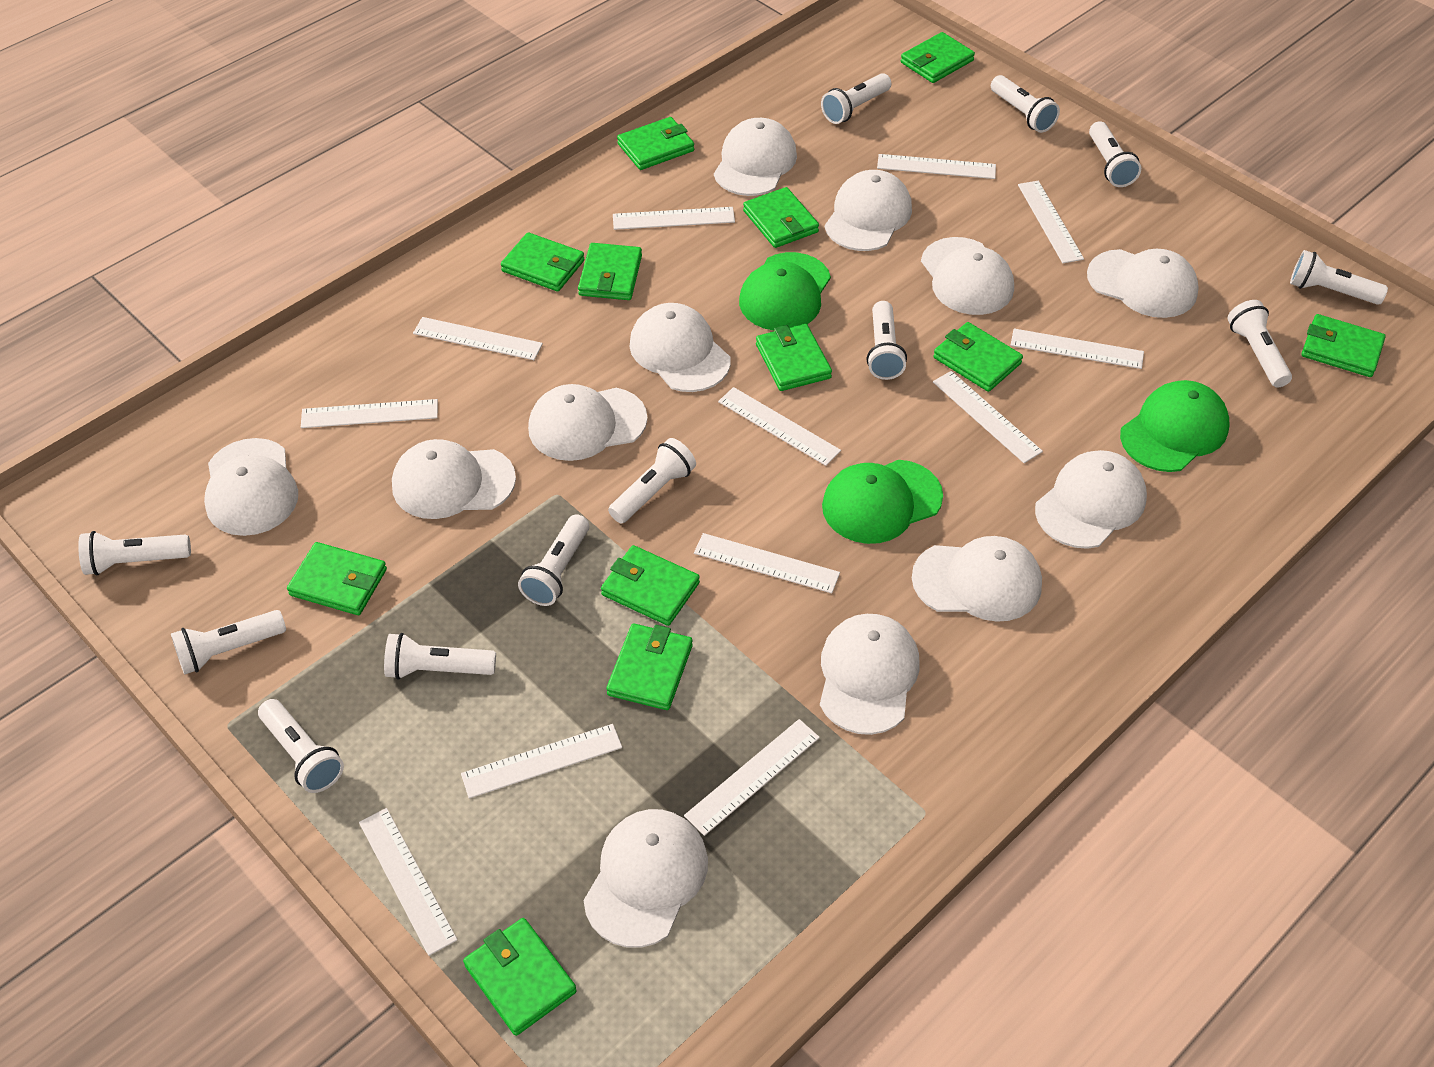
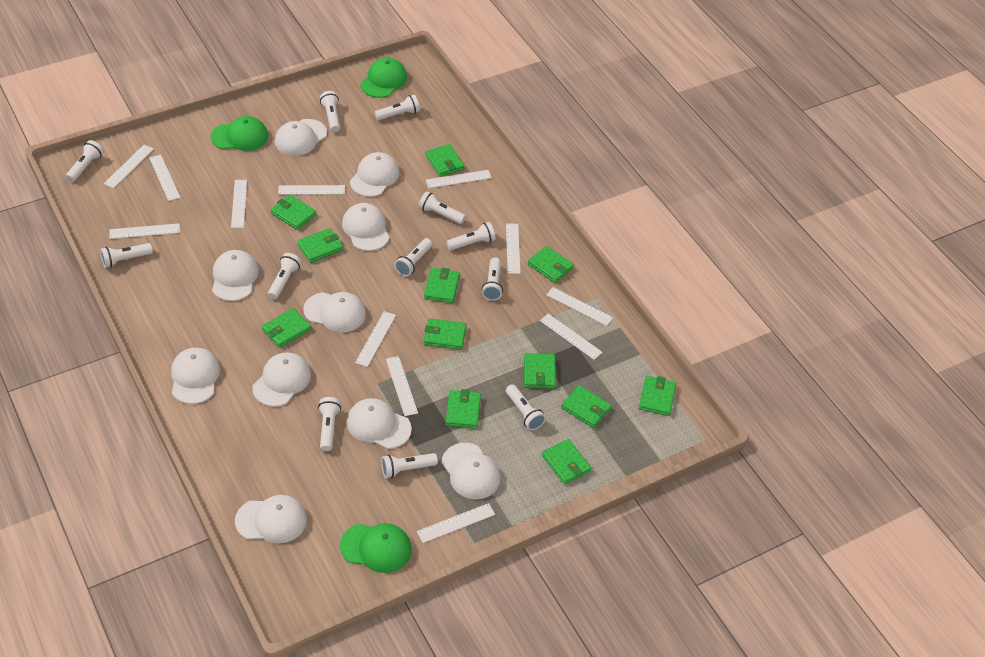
white cap: [204,438,298,536] [392,439,516,519] [528,384,648,461] [583,809,708,948] [629,303,730,392] [714,118,797,196] [820,614,920,735] [825,170,912,251] [912,536,1042,622] [921,237,1014,315] [1035,450,1147,549] [1087,249,1199,318] = 12 -> [171,348,220,404] [212,250,259,301] [235,495,307,543] [252,353,311,407] [275,119,327,156] [304,292,366,332] [342,203,390,251] [347,398,412,449] [350,152,400,197] [442,443,501,500] = 10

